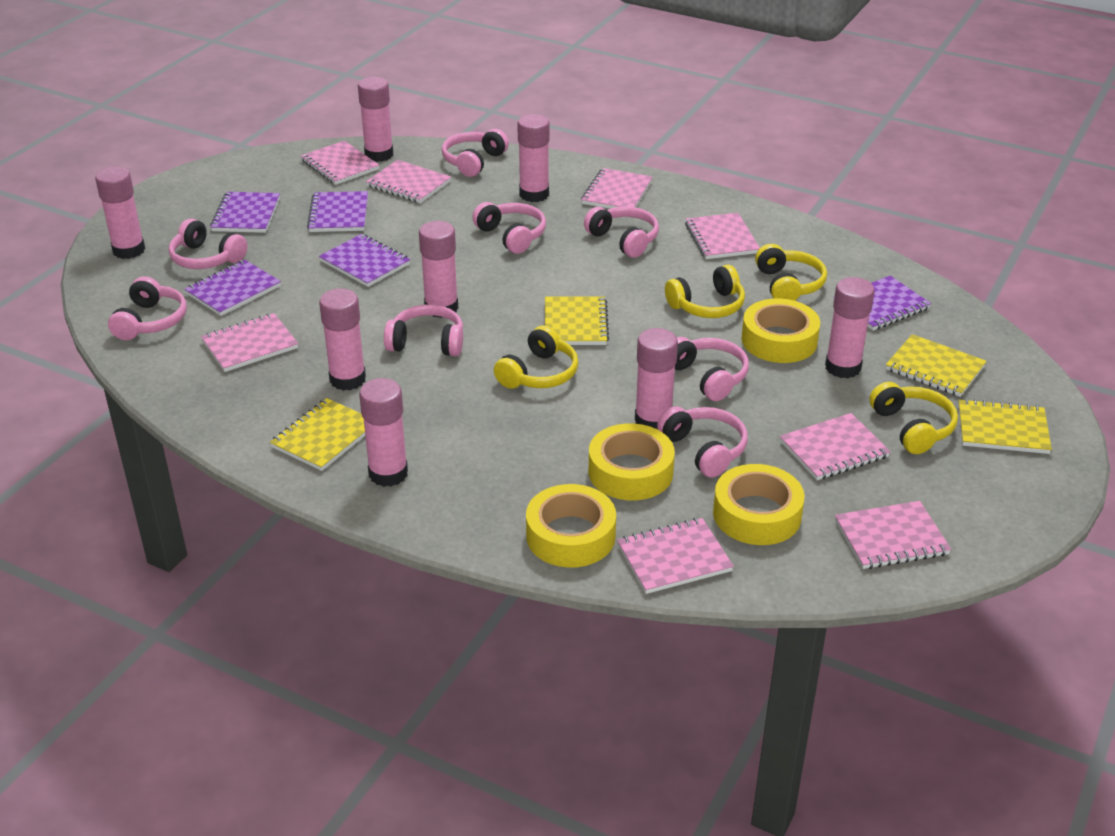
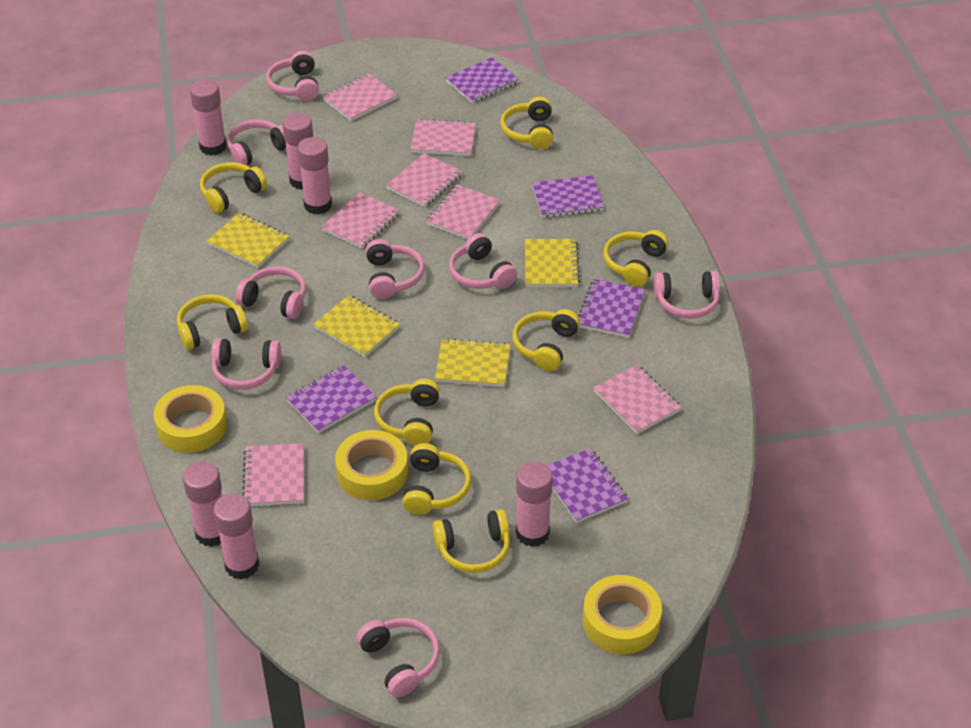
pink glue stick: [95,166,145,259] [319,288,366,391] [358,77,393,162] [359,378,408,487] [419,221,458,318] [517,114,550,202] [635,328,678,430] [825,277,875,378] = 8 -> [183,461,222,547] [190,79,227,155] [213,493,259,579] [282,113,313,190] [297,137,332,215] [516,461,553,547] = 6
pink notebook: [201,313,298,372] [301,141,379,185] [366,160,451,203] [581,168,652,209] [617,518,734,594] [685,213,760,259] [780,413,891,480] [835,501,951,569] = 8 -> [242,443,304,506] [322,192,400,249] [323,73,397,121] [386,153,463,207] [411,119,476,156] [426,185,500,239] [593,365,682,434] = 7
yellow headphones: [494,325,578,389] [665,265,745,318] [755,244,827,301] [869,382,958,454] = 4 -> [177,294,248,350] [200,162,267,213] [374,379,440,446] [402,443,471,514] [433,509,510,573] [500,97,553,149] [512,309,580,371] [604,230,669,287] = 8
yellow tape: [526,484,616,568] [589,423,675,500] [713,464,805,545] [742,299,820,363] = 4 -> [154,385,227,453] [335,430,408,500] [583,575,662,654] = 3

